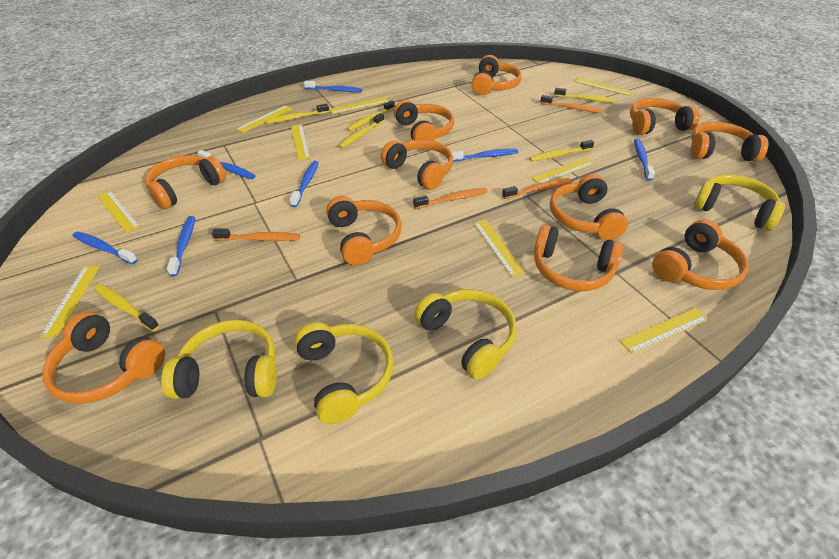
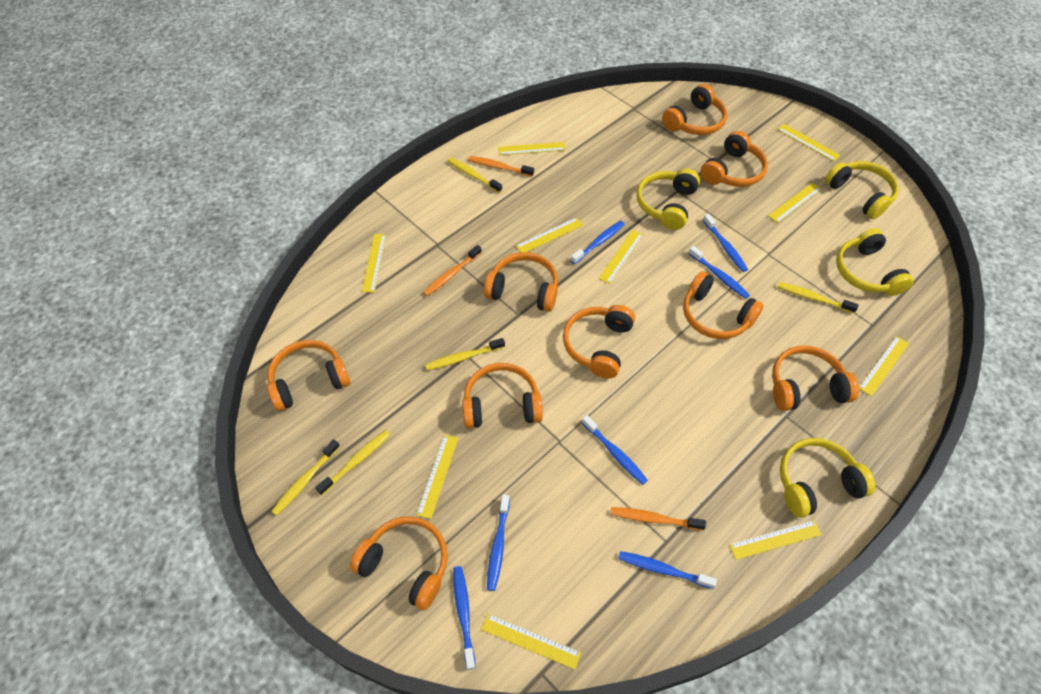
orange headphones: [42,312,165,403] [145,155,226,209] [326,196,402,265] [381,139,453,190] [394,100,454,141] [471,55,522,95] [534,225,624,291] [550,174,628,240] [630,98,700,135] [652,219,749,290] [691,122,768,162] = 11 -> [267,340,350,411] [350,516,448,610] [462,363,543,429] [484,252,558,312] [563,305,635,379] [662,84,727,135] [683,271,764,339] [701,131,768,187] [772,346,859,411] = 9
orange toothbrush: [212,229,300,241] [413,188,488,209] [502,178,572,199] [540,95,603,113] = 4 -> [423,245,482,296] [468,156,534,177] [610,507,706,531] = 3
yellow ruler: [40,266,100,337] [97,191,140,233] [236,105,293,133] [291,124,310,160] [329,97,389,114] [474,220,525,277] [532,158,594,184] [574,78,633,96] [620,308,709,354] = 9 -> [362,234,386,293] [416,435,459,519] [481,613,581,670] [498,142,565,155] [516,217,583,252] [598,230,643,284] [729,520,822,560] [768,183,822,223] [777,124,840,161] [859,336,909,396] = 10
yellow toothbrush: [94,284,160,331] [266,104,329,124] [338,113,384,148] [346,100,395,131] [529,140,594,161] [554,88,616,103] = 6 -> [271,439,340,516] [315,430,390,495] [425,338,505,370] [447,157,502,193] [777,282,859,314] = 5

